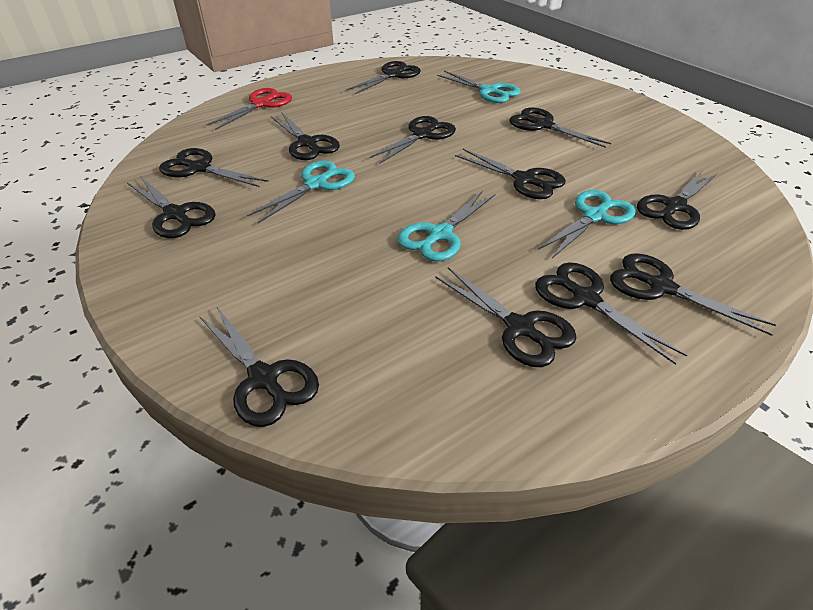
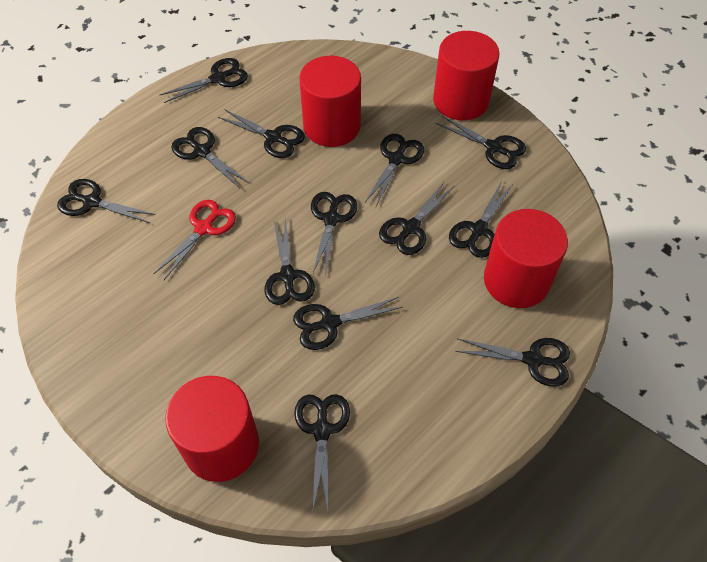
black scissors: [127,176,216,238] [159,148,268,187] [199,307,319,427] [271,112,340,160] [347,61,421,94] [369,116,456,164] [435,267,577,367] [455,149,566,199] [509,107,612,148] [535,262,687,365] [610,253,776,336] [637,170,718,230] = 12 -> [57,179,156,223] [160,58,248,103] [171,127,249,188] [218,109,305,158] [264,217,315,305] [293,297,403,350] [294,394,350,510] [311,192,357,276] [365,134,424,206] [379,182,454,255] [436,116,526,169] [449,181,513,258] [455,338,570,387] = 13
red cylinder: none = 0 -> [165,376,259,482] [299,56,361,147] [433,31,500,120] [484,209,568,308] = 4
turquoise scissors: [247,160,355,223] [397,191,496,262] [437,71,521,103] [538,190,636,258] = 4 -> none = 0

